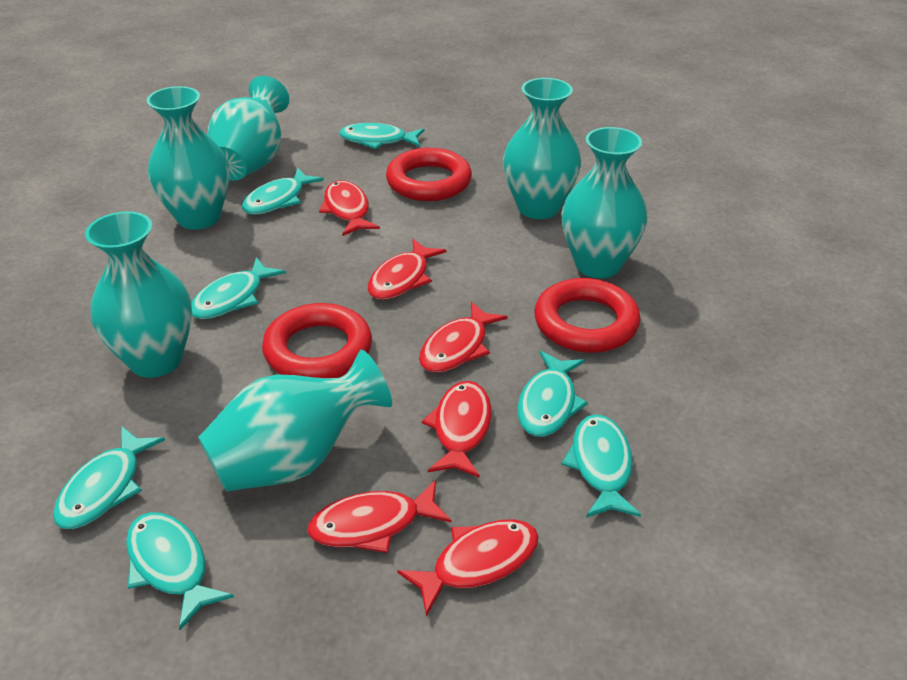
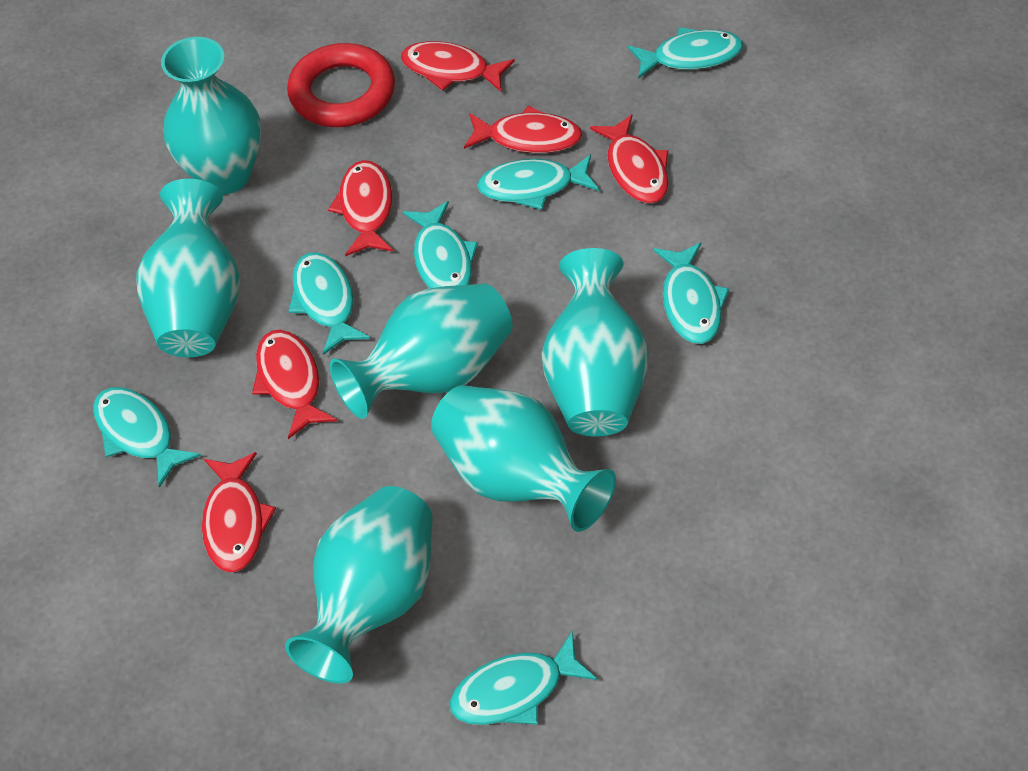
red ring: [262,303,372,378] [386,148,472,201] [534,278,641,353] = 3 -> [287,43,395,127] = 1

